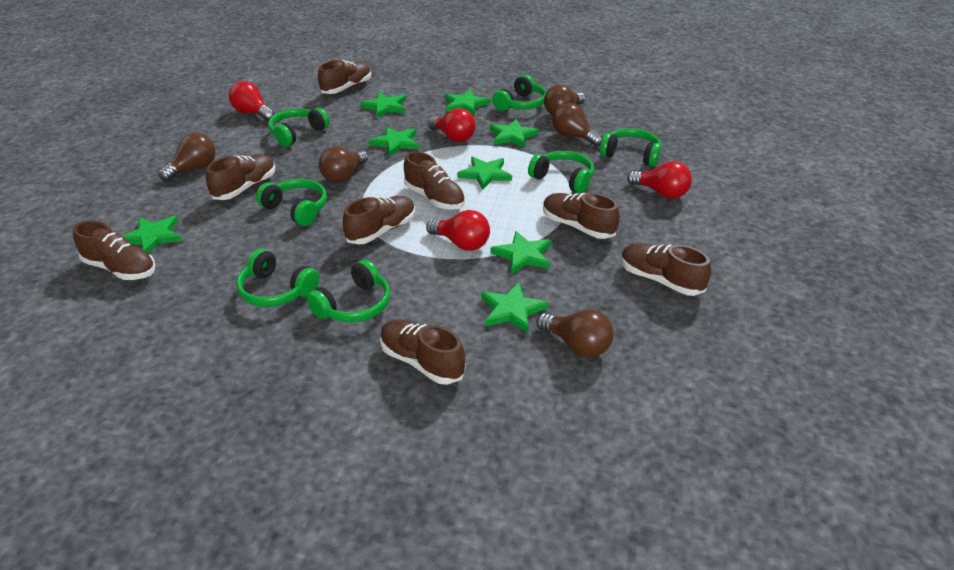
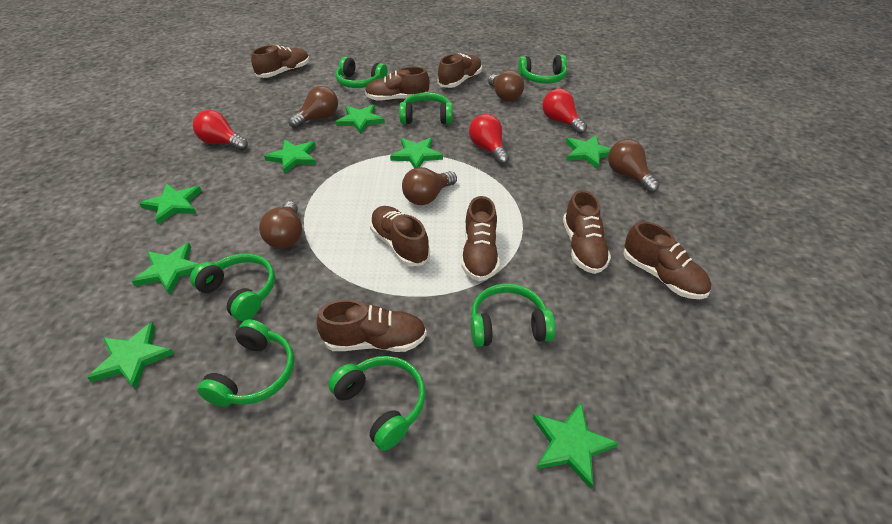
red light bulb: [229,81,275,121] [426,210,490,251] [428,108,476,142] [627,161,692,199] = 4 -> [193,110,248,151] [469,114,509,165] [542,89,587,134] = 3

